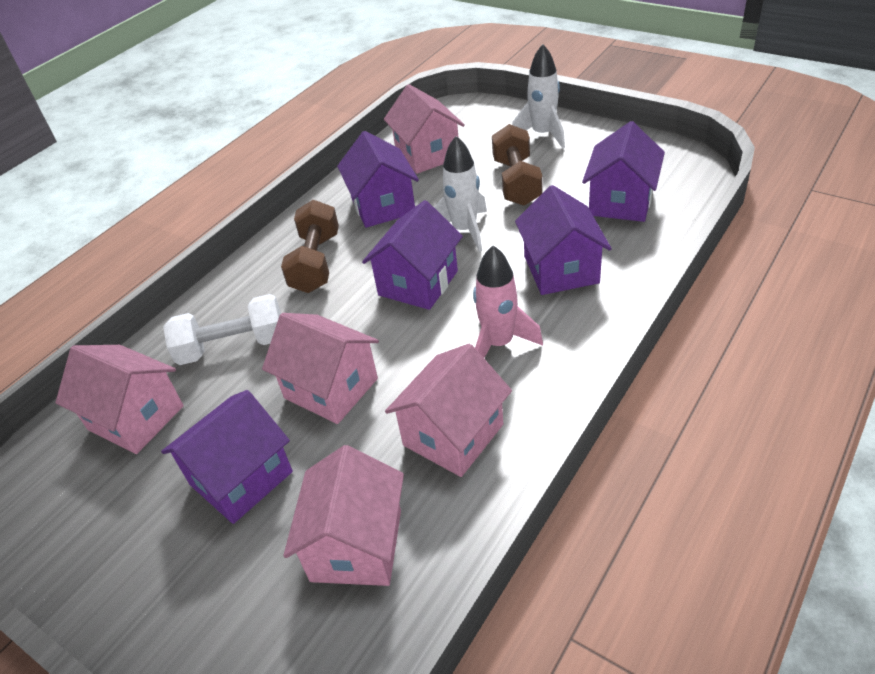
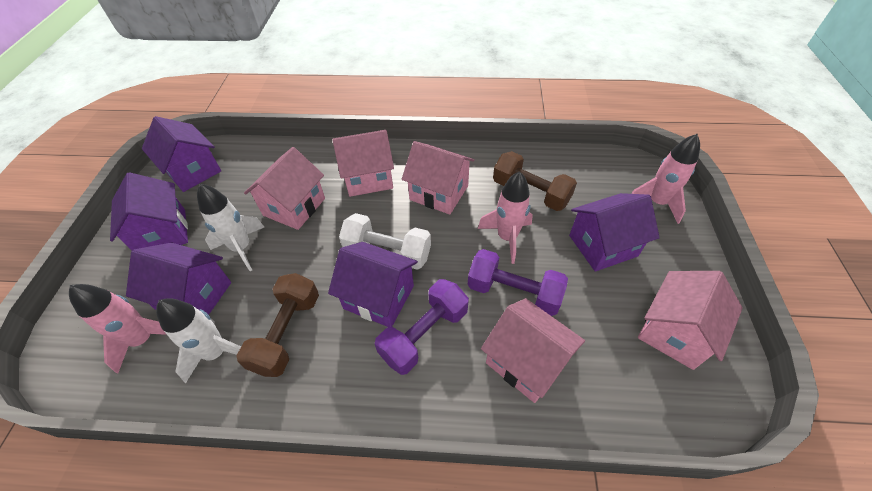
pink rocket: [473,245,543,358] = 1 -> [69,284,167,374] [478,171,533,264] [631,134,700,224] = 3
purple dumbbell: none = 0 -> [375,279,469,375] [468,249,568,316] = 2

